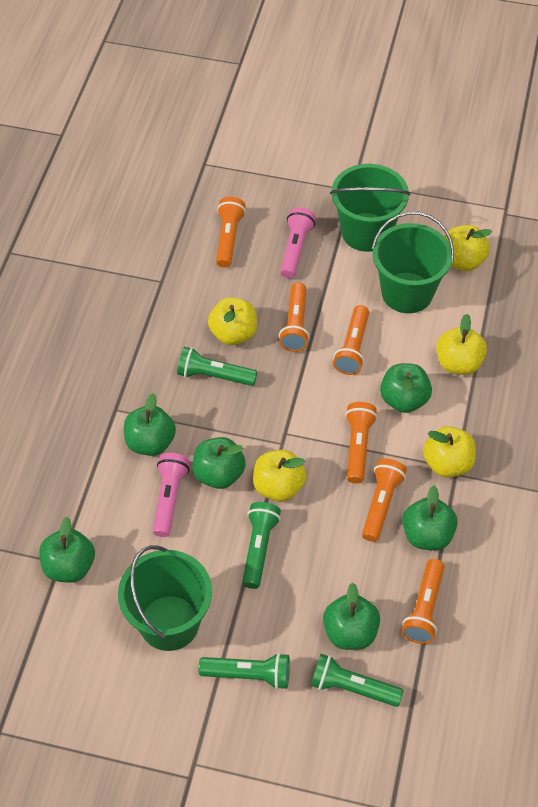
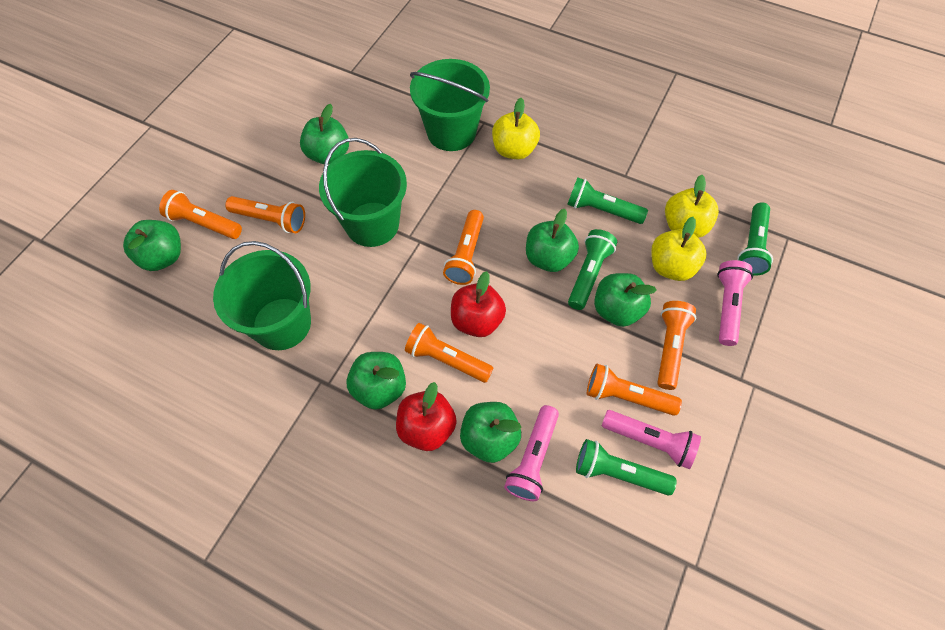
pink flashlight: [153,453,190,537] [280,207,316,278] = 2 -> [504,405,559,501] [602,410,701,469] [717,260,753,346] = 3
red apple: none = 0 -> [396,382,457,451] [451,271,506,337] = 2
yellow apple: [208,297,257,345] [253,450,306,502] [423,426,476,477] [436,314,487,375] [444,225,492,271] = 5 -> [492,98,540,159] [651,217,706,281] [665,175,719,238] = 3

